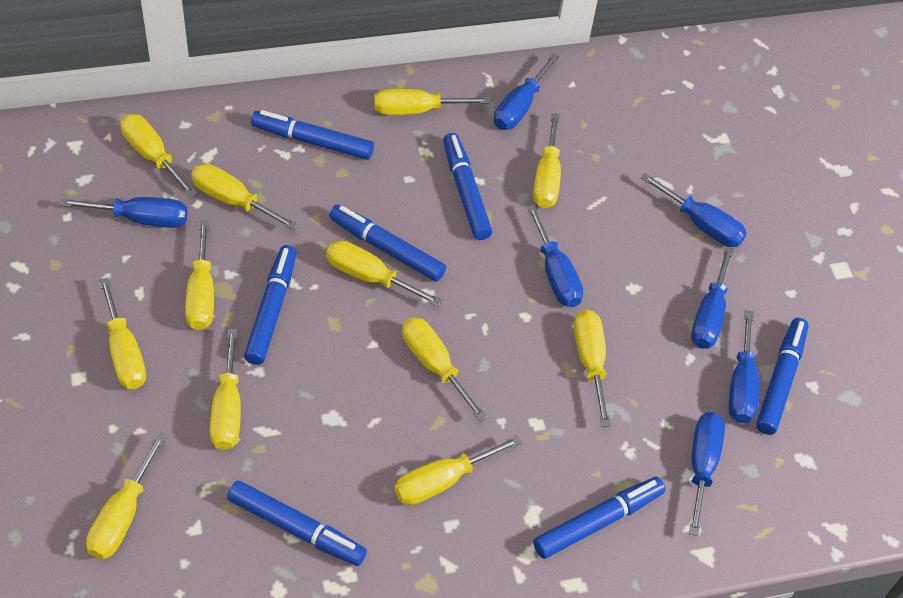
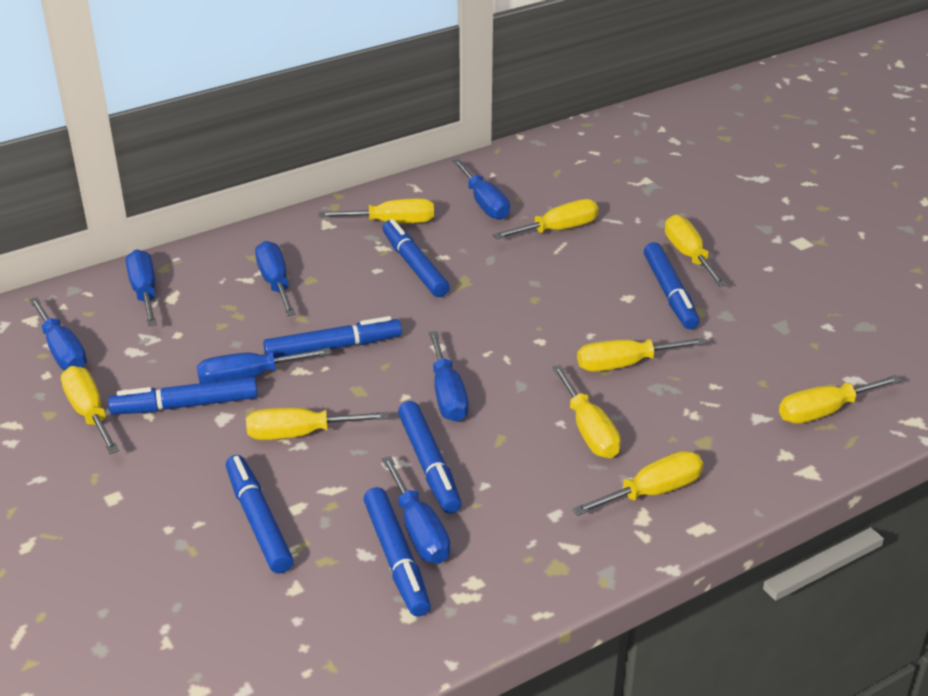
yellow screwdriver: [86,433,166,559] [99,278,146,389] [120,114,197,197] [185,221,214,330] [191,163,298,230] [210,329,241,450] [326,240,442,306] [374,88,490,115] [394,435,522,505] [402,317,487,421] [533,113,561,208] [574,310,611,427] = 12 -> [61,366,119,454] [246,408,389,440] [319,198,434,223] [493,199,598,239] [552,365,621,458] [572,451,703,516] [577,338,706,372] [665,215,727,287] [779,375,901,424] = 9

